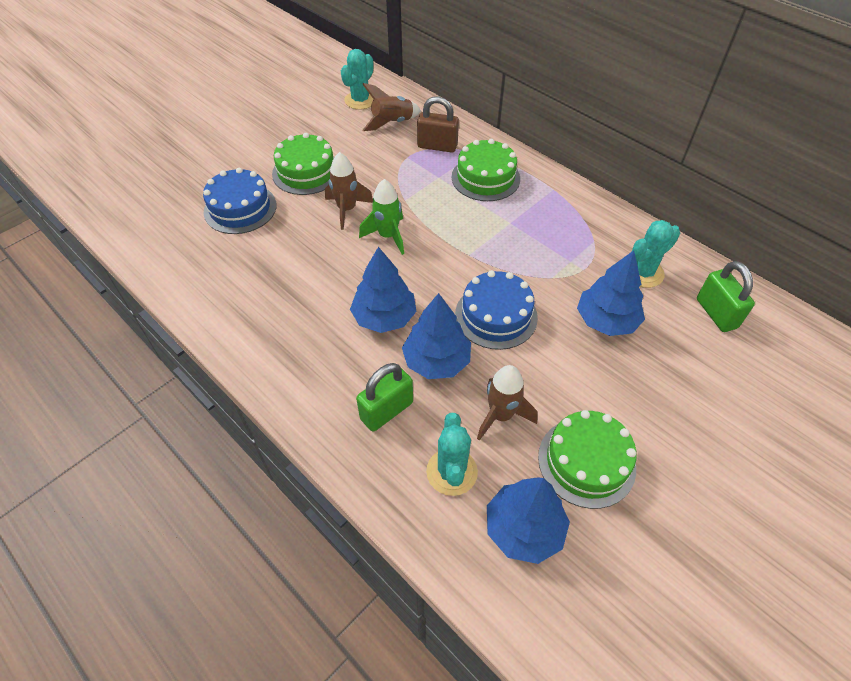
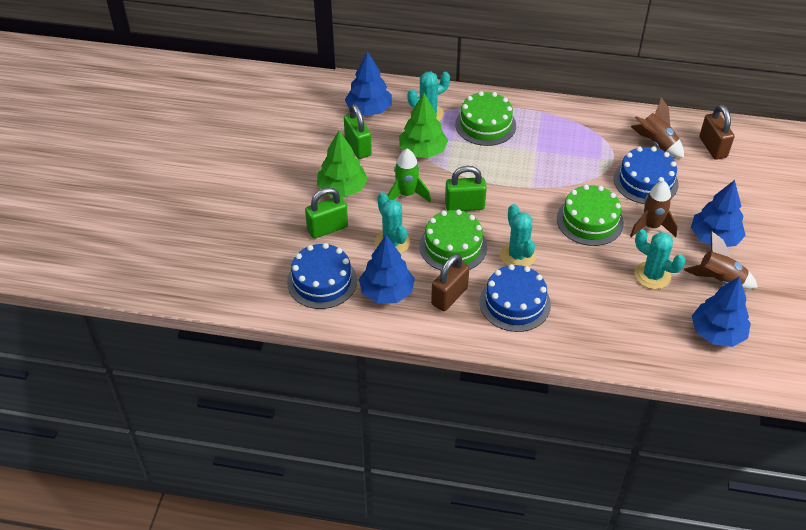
blue cake: [203,168,277,234] [455,270,538,350] = 2 -> [287,243,357,309] [479,264,551,332] [614,146,679,204] = 3
brown padlock: [417,96,459,153] = 1 -> [431,254,469,311] [699,105,734,160] = 2
green padlock: [356,363,413,432] [697,261,755,332] = 2 -> [305,187,348,239] [344,104,372,159] [445,166,487,211] = 3
green tree: none = 0 -> [317,131,368,197] [399,93,448,158] = 2
turquoise cactus: [341,49,374,110] [426,413,478,496] [632,220,680,288] = 3 -> [375,192,410,254] [407,71,450,121] [500,204,536,267] [634,229,685,289] = 4

